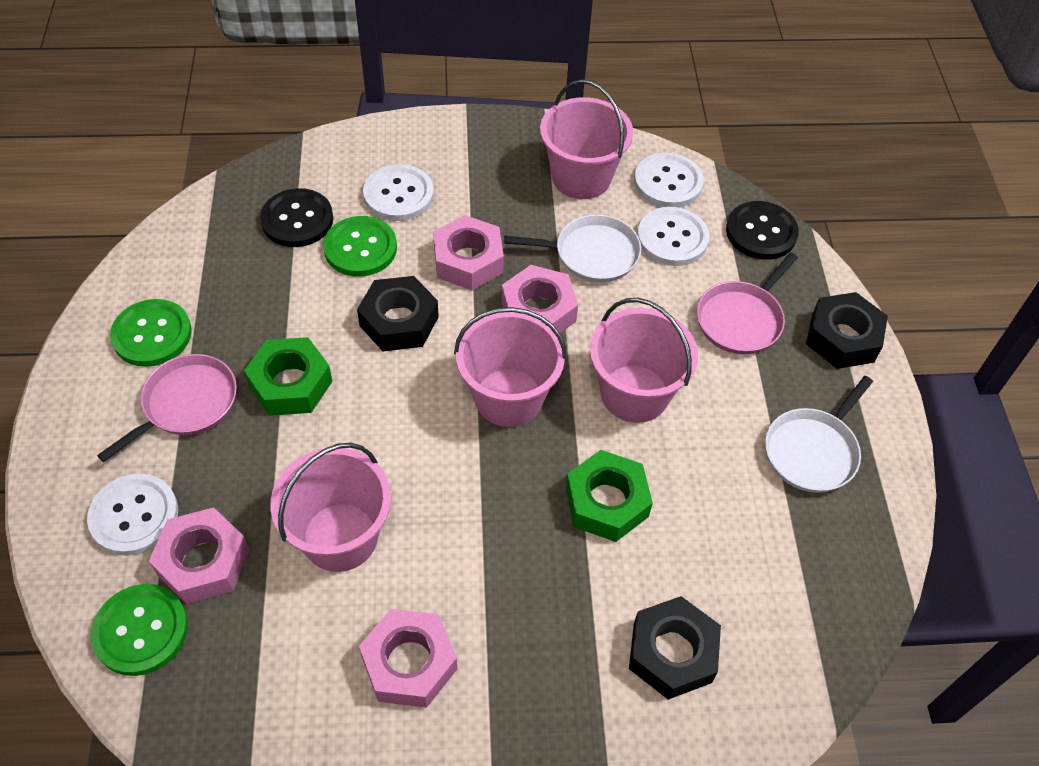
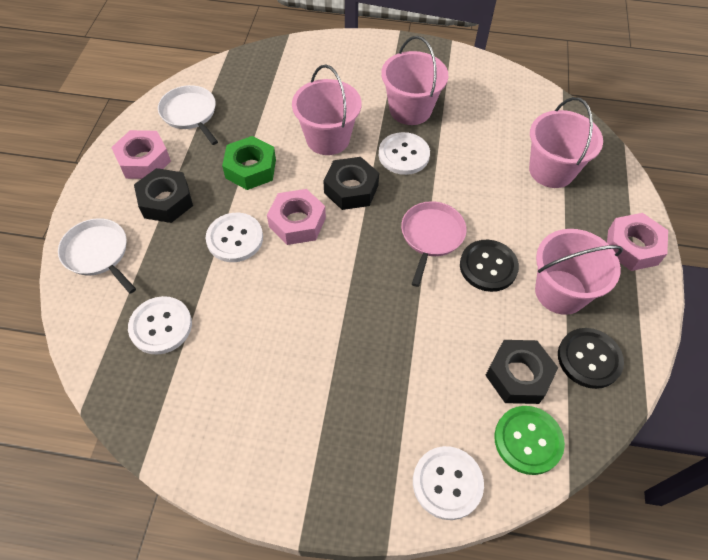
green button: [91,584,188,676] [110,299,192,367] [323,216,397,277] = 3 -> [494,406,565,475] = 1
green nut: [244,337,333,416] [566,450,653,542] = 2 -> [222,136,276,190] = 1
pink nut: [149,507,249,604] [359,609,457,708] [433,215,504,290] [501,265,578,333] = 4 -> [111,130,171,179] [267,189,326,245] [607,213,668,271] = 3
pink pan: [97,354,237,462] [697,253,798,354] = 2 -> [401,201,467,287] = 1

